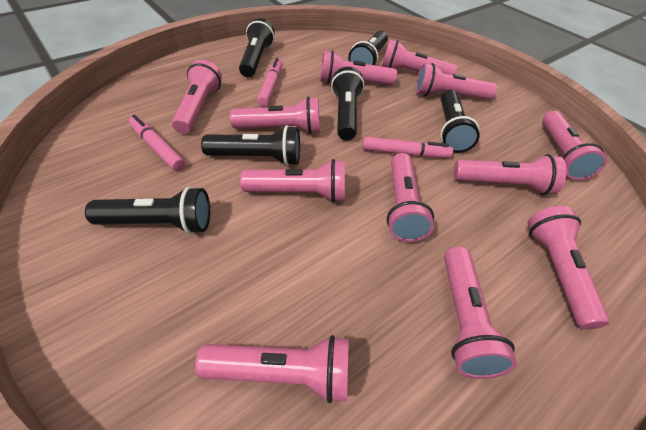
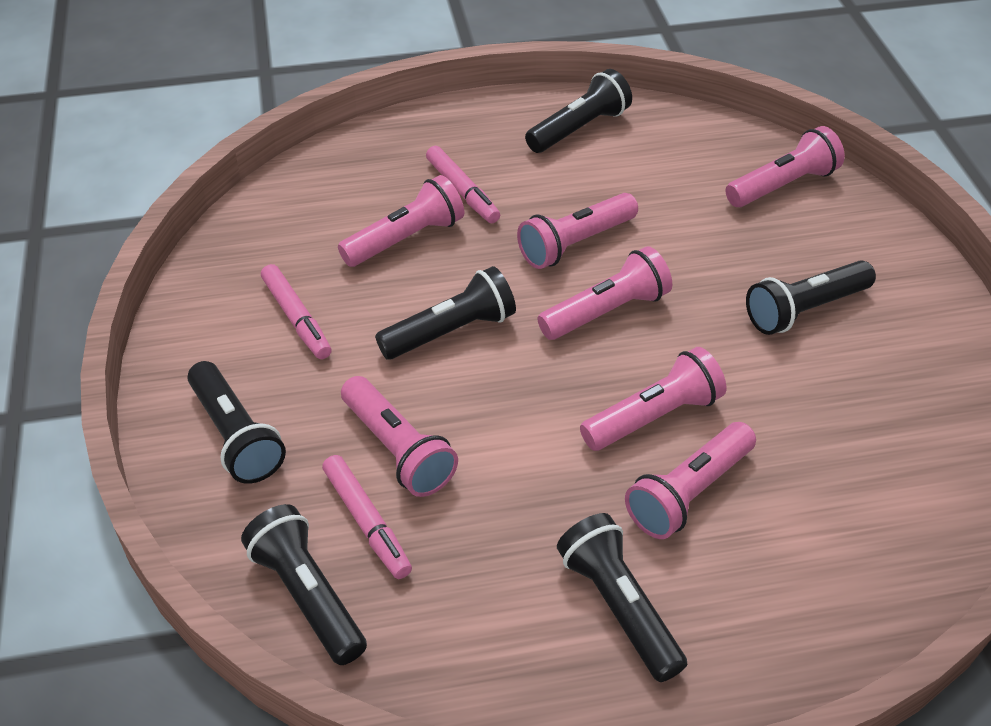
pink flashlight: [172,60,222,134] [195,335,349,403] [230,96,320,134] [240,159,345,202] [320,50,397,85] [382,39,457,75] [387,153,434,242] [415,63,497,100] [444,246,517,379] [454,154,566,195] [528,206,610,330] [542,111,607,180] = 12 -> [338,175,464,267] [341,376,458,497] [517,193,638,269] [537,246,672,340] [580,347,726,451] [625,422,756,539] [726,126,845,207] = 7

